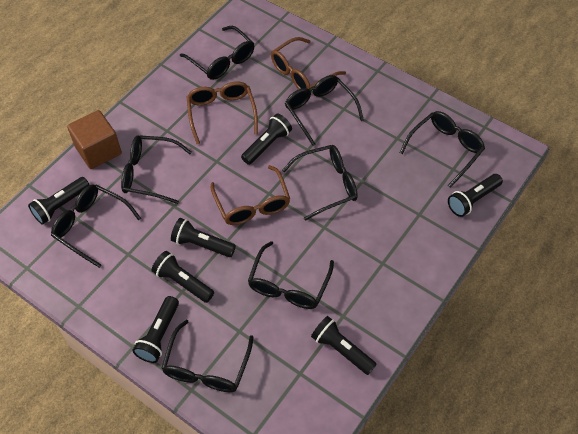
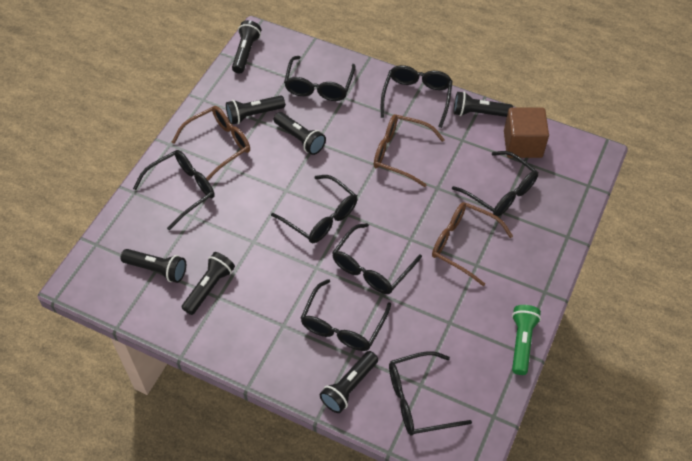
green flashlight: none = 0 -> [512,305,541,375] = 1

